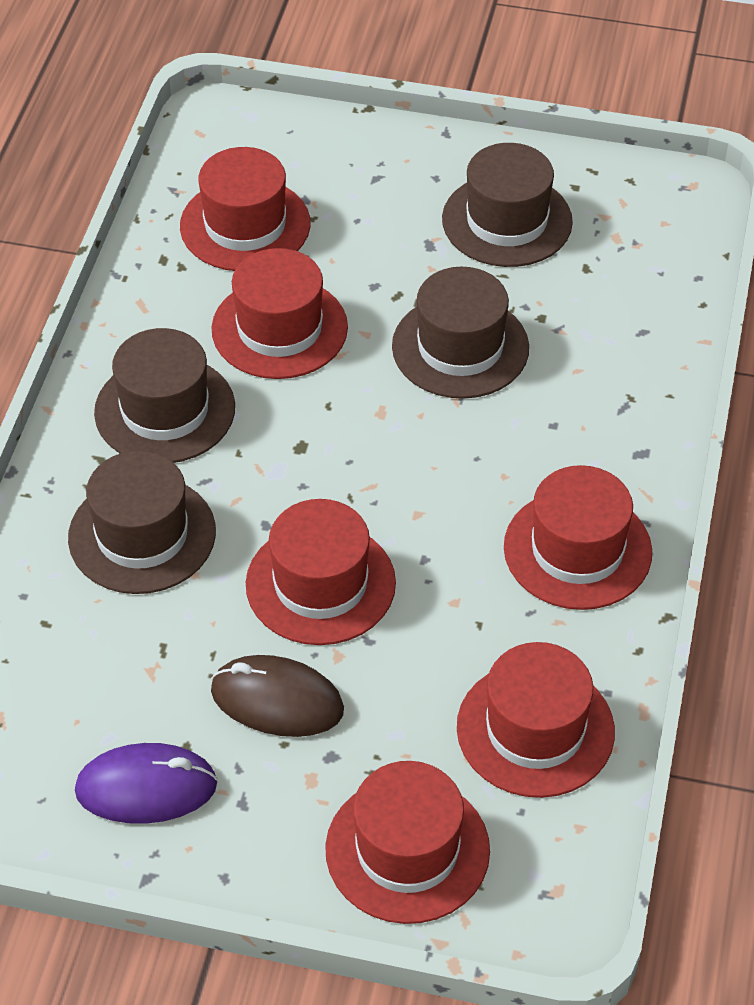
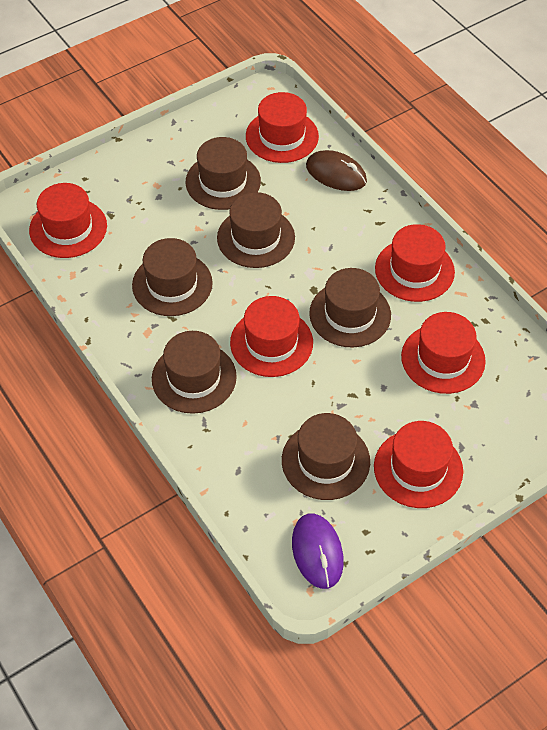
brown hat: [68,451,216,594] [94,328,235,463] [392,267,529,399] [442,143,573,267] = 4 -> [132,238,213,316] [152,331,237,414] [186,137,261,210] [217,192,295,268] [282,413,370,500] [309,268,391,348] = 6

